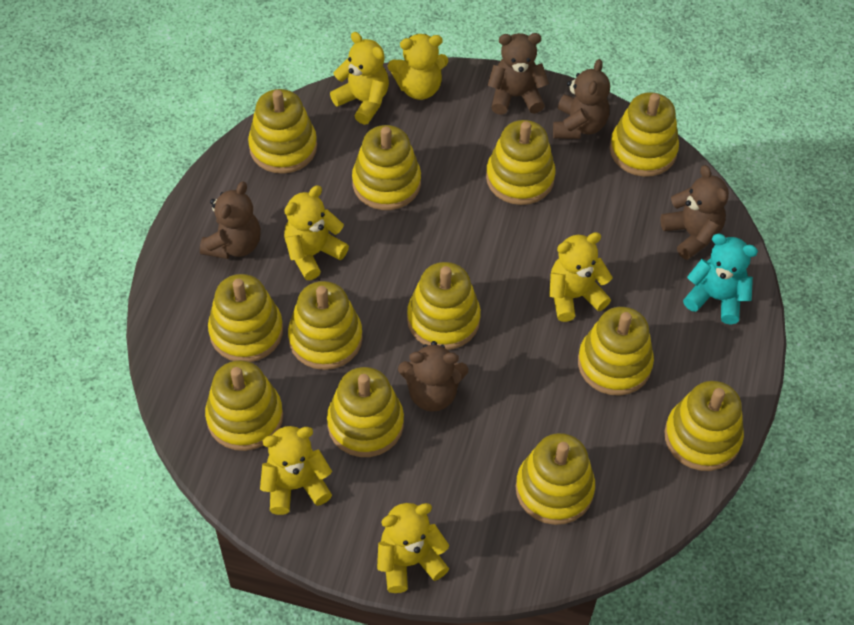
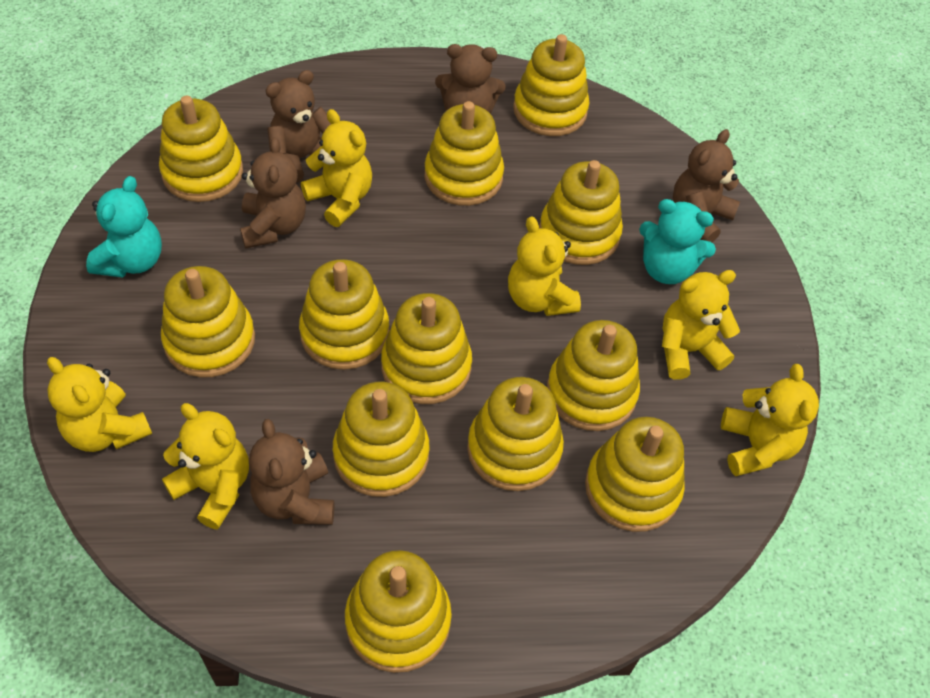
turquoise teddy bear: [683,234,758,324] = 1 -> [86,176,162,278] [639,199,716,284] = 2

